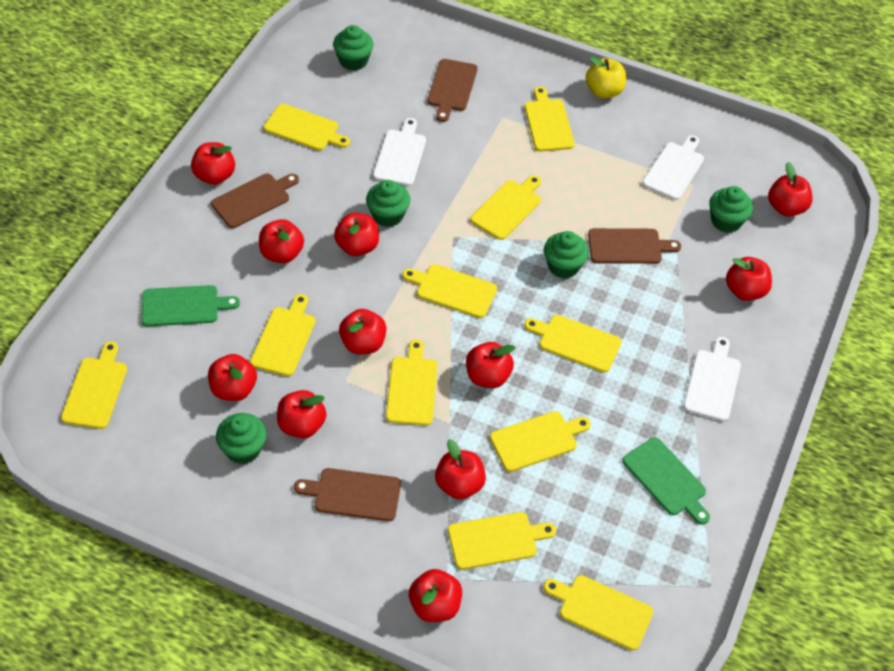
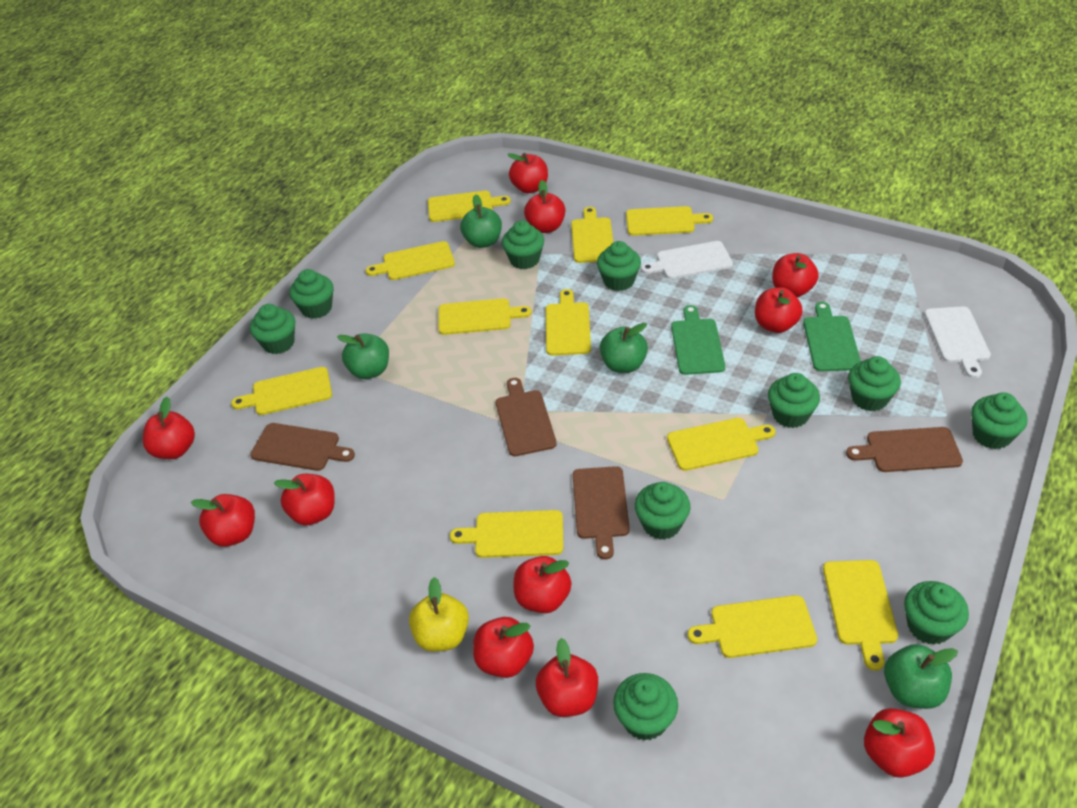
green apple: none = 0 -> [337,333,389,379] [460,194,502,248] [600,323,648,373] [884,644,958,709] = 4
green cupcake: [216,413,266,464] [333,25,374,71] [366,180,410,227] [544,231,589,278] [709,186,753,233] = 5 -> [250,304,295,354] [289,269,333,319] [502,220,544,269] [597,241,641,291] [613,673,678,741] [635,482,691,540] [768,373,820,428] [848,356,901,411] [904,581,969,645] [971,392,1028,449] = 10
white cutting board: [373,118,426,186] [642,135,704,200] [683,337,741,421] = 3 -> [641,241,733,279] [924,306,991,378] = 2

